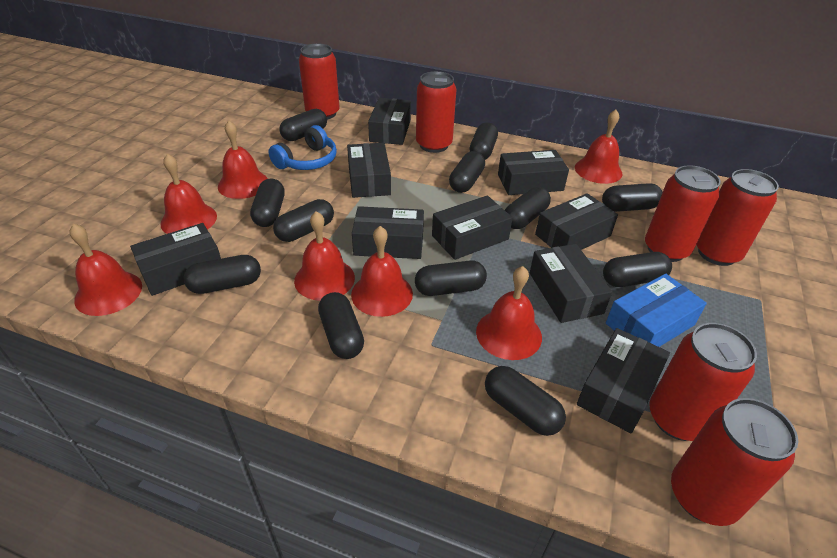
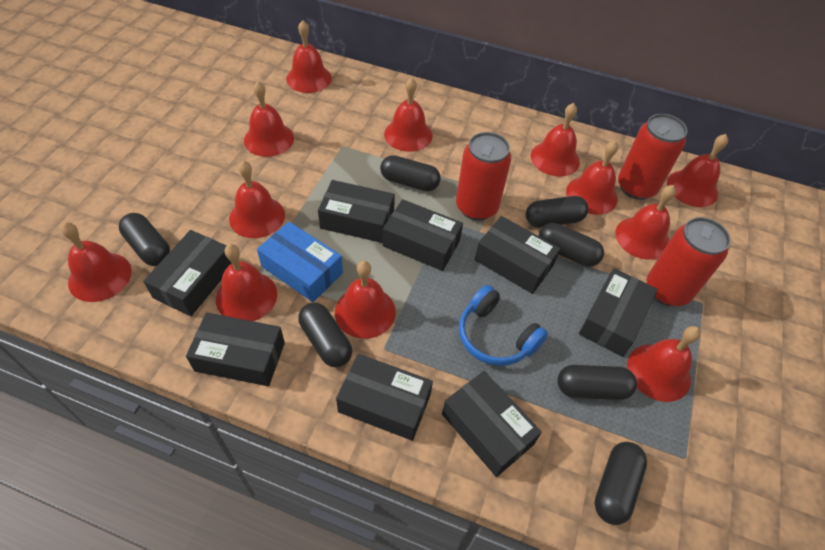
black box: [130,223,221,296] [347,143,391,198] [352,206,424,259] [368,98,411,145] [432,195,513,260] [498,150,569,195] [530,244,612,323] [535,193,618,250] [577,328,670,433] = 9 -> [143,230,232,316] [186,312,285,386] [318,180,395,243] [336,354,433,441] [383,199,463,271] [442,371,542,477] [475,216,560,294] [579,268,658,357] = 8
black capsule: [183,255,261,294] [250,178,285,227] [273,199,334,242] [279,109,327,141] [318,292,364,359] [415,260,487,296] [449,151,485,193] [470,122,498,160] [485,366,566,436] [505,187,551,229] [602,183,663,212] [603,252,672,287] = 12 -> [119,213,170,266] [298,303,352,367] [380,155,441,191] [526,196,588,228] [539,223,604,267] [557,365,637,400] [594,442,647,525] = 7
red bell: [69,224,142,316] [160,154,217,234] [218,120,268,199] [294,211,355,301] [351,226,413,317] [476,266,542,360] [575,110,622,184] = 7 -> [61,222,132,302] [216,244,277,321] [229,161,285,238] [244,81,294,157] [286,20,332,93] [335,261,396,339] [384,77,433,152] [531,103,580,177] [566,141,618,215] [615,185,676,260] [627,326,701,402] [667,134,728,207] = 12
red can: [299,43,340,120] [416,71,456,153] [645,165,721,262] [649,323,757,441] [671,398,798,526] [696,169,779,266] = 6 -> [456,132,511,221] [618,114,687,200] [647,217,731,306] = 3

